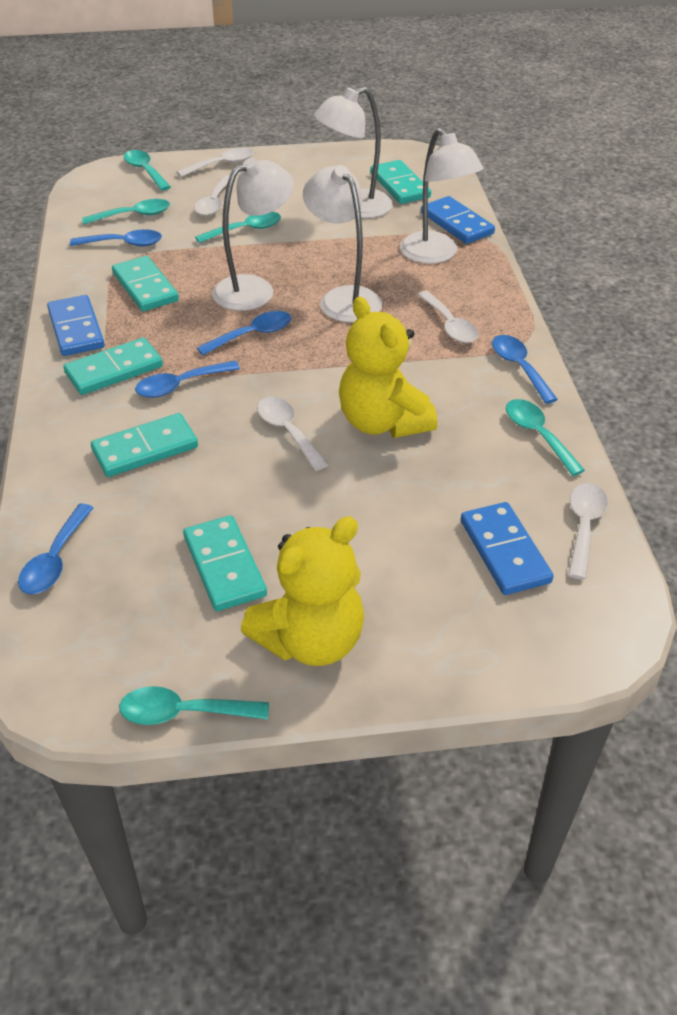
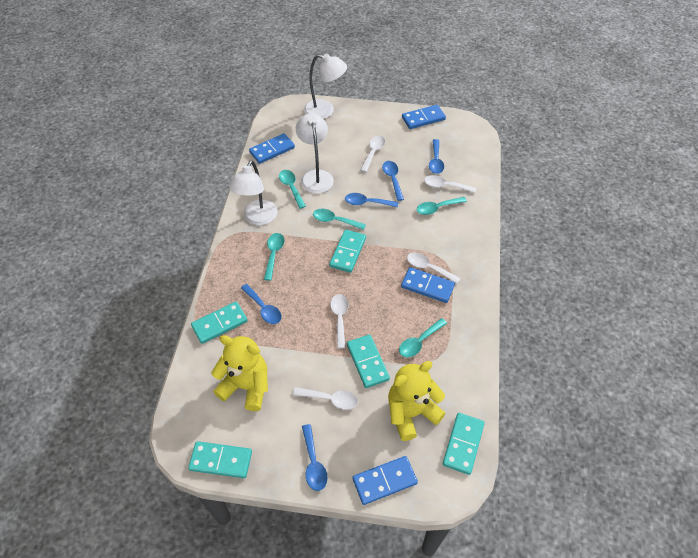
blue domino: [47,295,105,356] [421,196,495,244] [461,502,553,595] = 3 -> [249,133,295,164] [353,456,418,505] [401,267,455,303] [402,105,446,129] = 4
white lamp: [212,157,294,311] [303,165,382,323] [314,87,393,218] [400,128,483,264] = 4 -> [229,160,277,225] [296,113,334,194] [304,54,347,119] = 3

